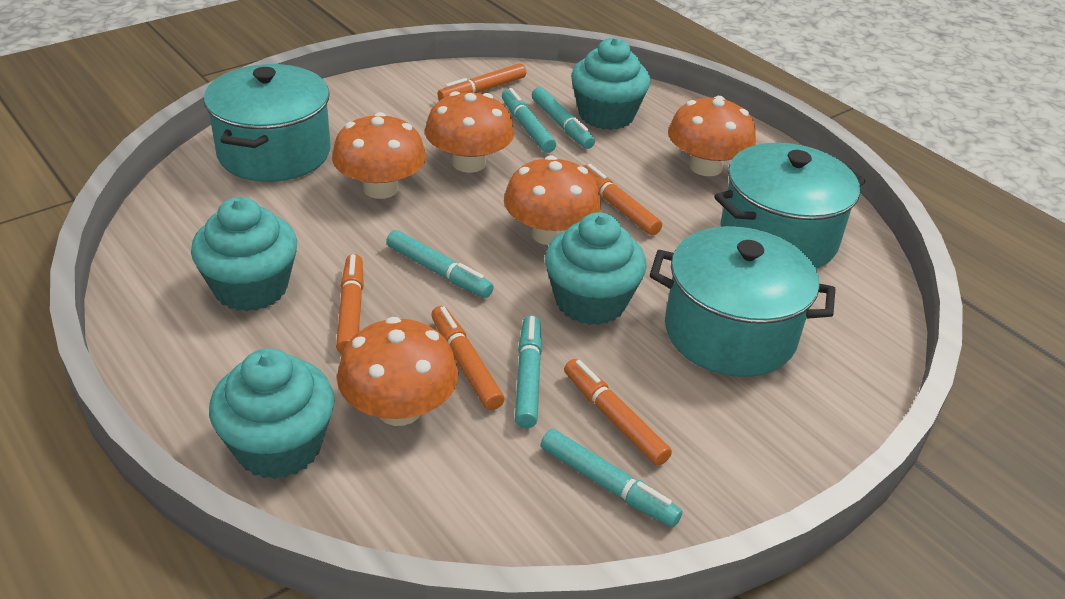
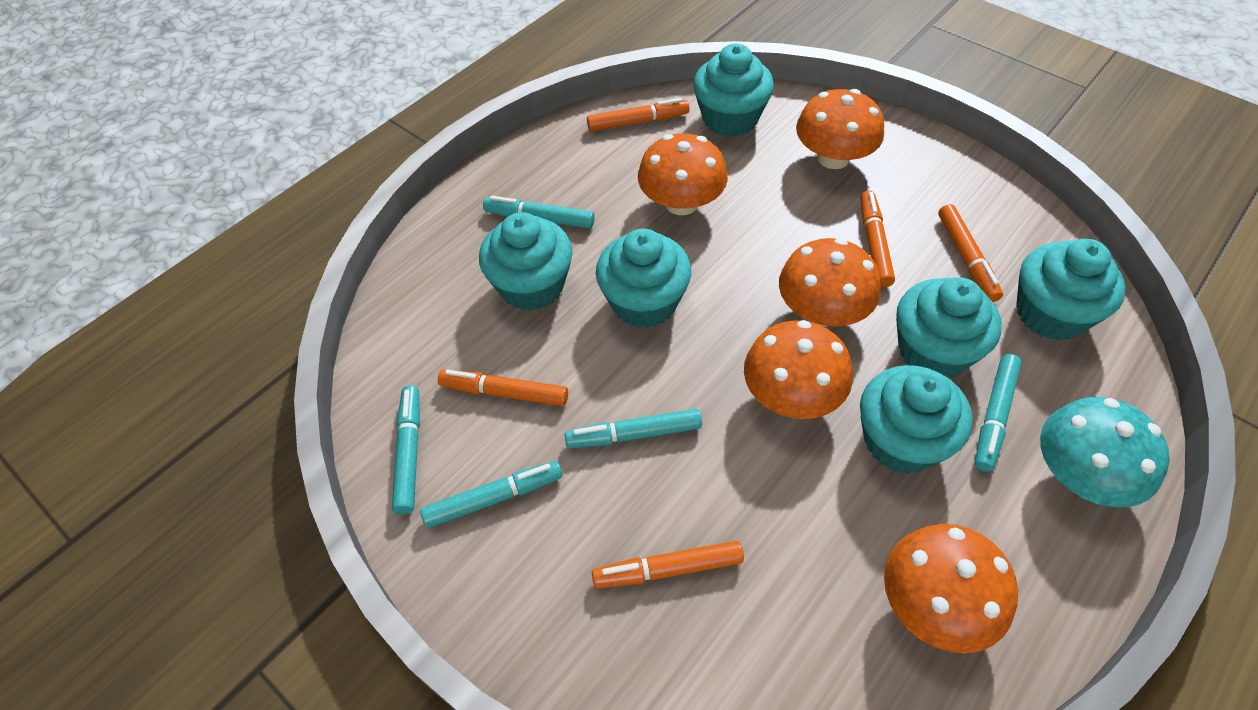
turquoise cupcake: [191,197,297,312] [209,348,334,479] [545,212,647,325] [571,38,650,130] = 4 -> [479,212,573,311] [596,229,691,328] [693,44,774,137] [860,365,973,474] [896,277,1002,378] [1016,239,1126,341] = 6
turquoise mushroom: none = 0 -> [1040,397,1170,508] = 1
turquoise pot: [204,64,331,182] [650,226,835,377] [714,143,866,268] = 3 -> none = 0

